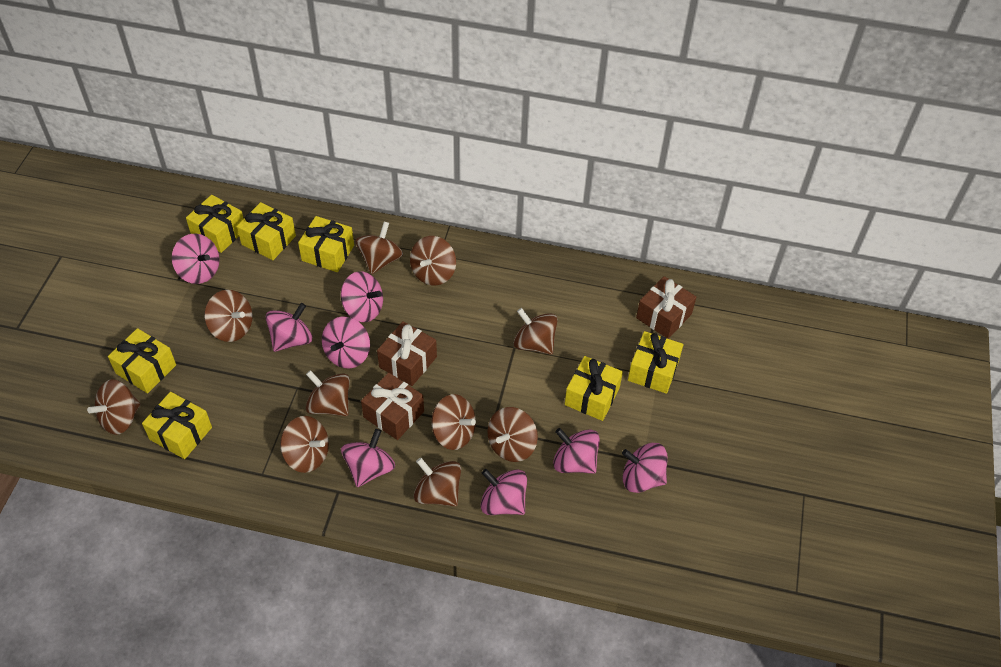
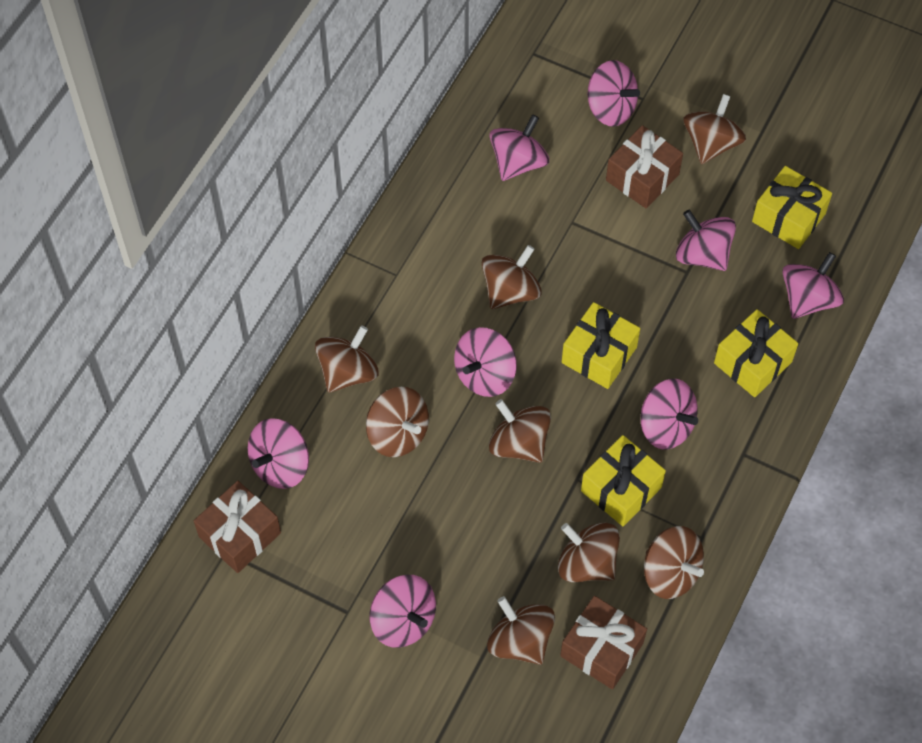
brown spinning top: [87,379,140,435] [204,290,252,342] [280,416,329,473] [306,370,350,416] [355,222,403,275] [410,236,456,286] [414,458,461,507] [432,394,476,450] [487,407,538,462] [514,308,558,355] = 10 -> [315,326,379,393] [366,387,429,457] [482,245,542,309] [487,596,555,665] [489,399,551,463] [558,523,620,582] [644,526,704,599] [683,94,746,164] = 8
yellow gift: [108,328,176,393] [142,392,212,459] [186,195,244,253] [237,202,296,260] [298,216,354,272] [565,356,623,421] [628,331,683,394] = 7 -> [562,302,640,389] [581,435,666,526] [714,309,798,397] [752,166,832,249] = 4

